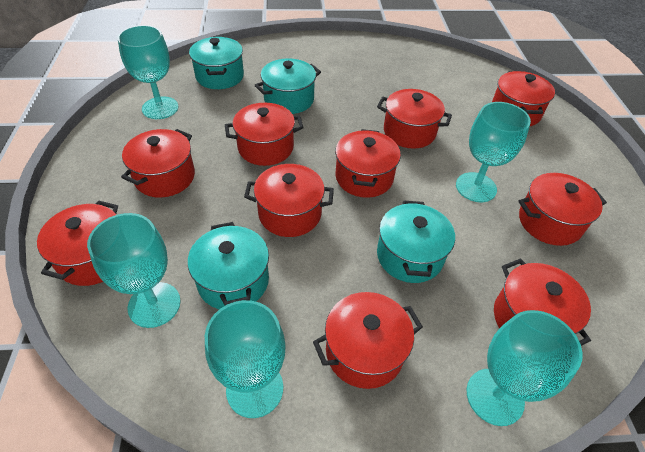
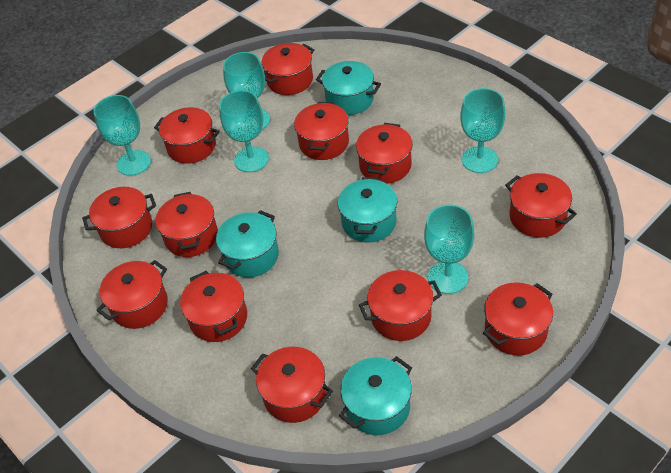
red pot: [37,201,118,286] [121,129,195,198] [225,103,304,166] [244,164,334,237] [313,292,423,389] [335,129,401,198] [377,89,452,149] [492,71,555,126] [494,258,591,346] [518,173,607,246] = 10 -> [82,187,156,248] [96,260,168,329] [154,107,220,164] [155,192,218,257] [180,271,247,342] [251,347,333,423] [262,43,314,95] [294,102,349,160] [356,123,413,184] [359,270,442,341] [483,282,553,356] [505,173,577,238] = 12

